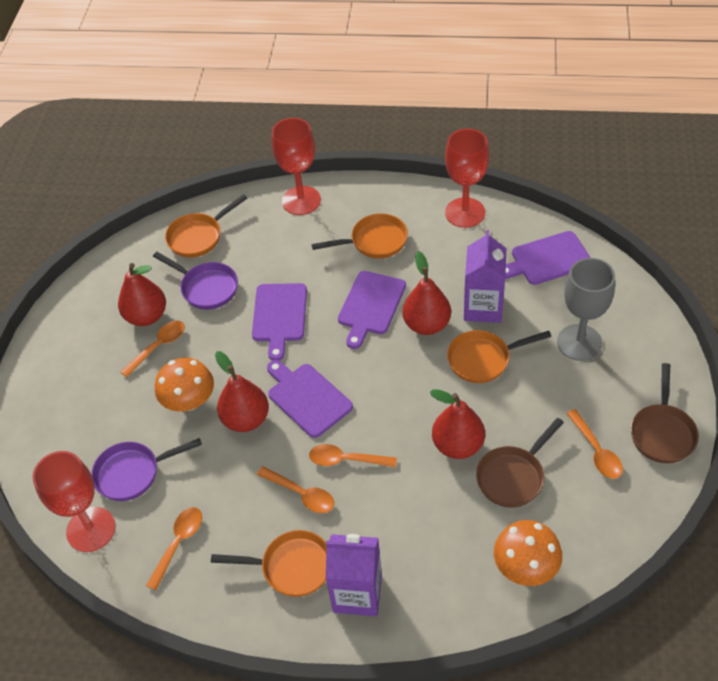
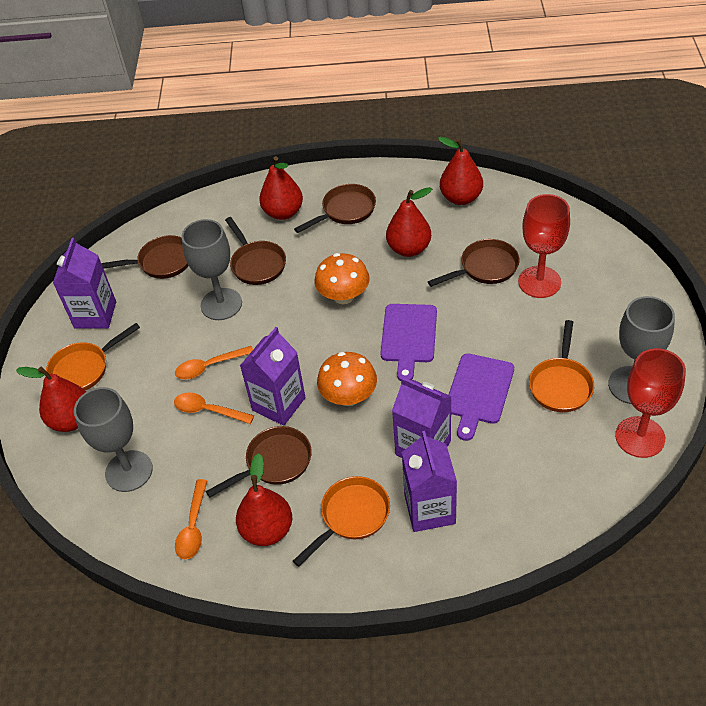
brown pan: [476,418,564,508] [631,363,699,463] = 2 -> [101,235,189,279] [206,426,312,497] [225,217,286,285] [294,184,376,233] [428,239,520,287] = 5
grey goblet: [557,258,615,361] = 1 -> [74,387,153,492] [181,219,242,320] [608,296,675,404] = 3
orange pan: [165,194,247,258] [211,530,327,597] [312,213,408,259] [447,330,552,383] = 4 -> [46,323,140,390] [293,476,390,567] [529,320,594,412] = 3
orange spoon: [121,321,185,377] [146,507,202,590] [257,466,334,513] [309,444,397,467] [566,409,623,479] = 5 -> [174,392,254,424] [175,346,253,379] [175,479,208,560] = 3
purple carton: [326,534,382,616] [464,230,507,323] = 2 -> [53,238,116,328] [240,327,306,426] [392,377,452,458] [402,431,457,532] = 4
purple cutting board: [252,283,307,361] [267,360,353,438] [338,271,406,349] [505,231,591,285] = 4 -> [380,304,437,381] [448,353,514,441] = 2
purple pan: [91,438,202,501] [153,252,238,310] = 2 -> none = 0
red goblet: [32,451,116,552] [272,118,321,215] [445,129,489,228] = 3 -> [518,194,570,298] [615,348,686,458] = 2
red pear: [118,263,166,326] [215,351,269,432] [402,251,451,335] [430,389,485,459] = 4 -> [16,367,86,432] [236,453,292,546] [259,156,303,220] [386,187,432,257] [438,137,483,205] = 5

